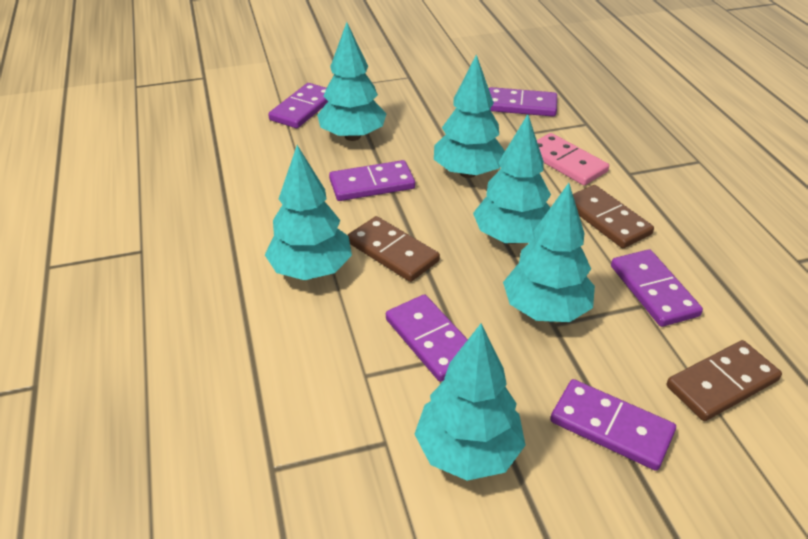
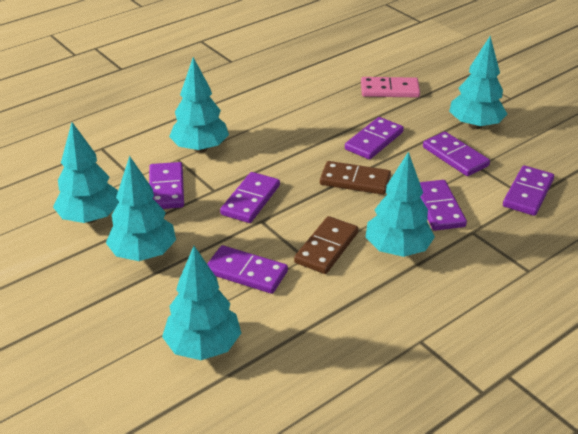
brown domino: [348,216,440,282] [573,185,654,248] [666,340,782,421] = 3 -> [294,216,359,274] [320,161,391,195] = 2
purple domino: [268,83,328,128] [329,160,415,201] [386,294,468,382] [489,87,557,117] [550,379,676,471] [611,249,703,327] = 6 -> [149,162,184,209] [207,245,288,294] [220,172,280,223] [345,117,404,160] [420,180,467,231] [423,132,490,176] [503,165,554,216] = 7

